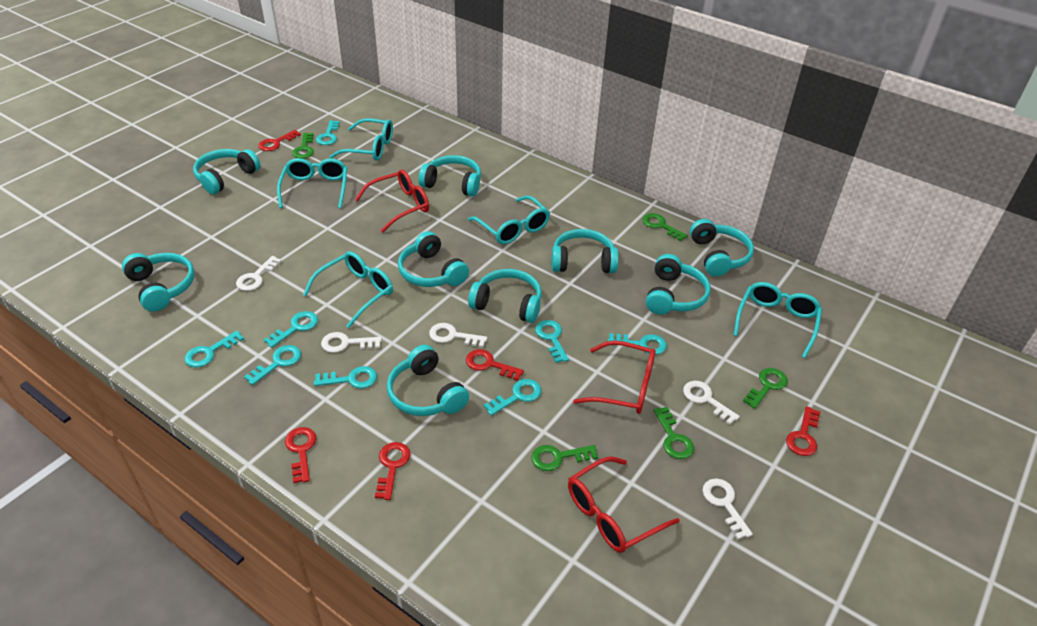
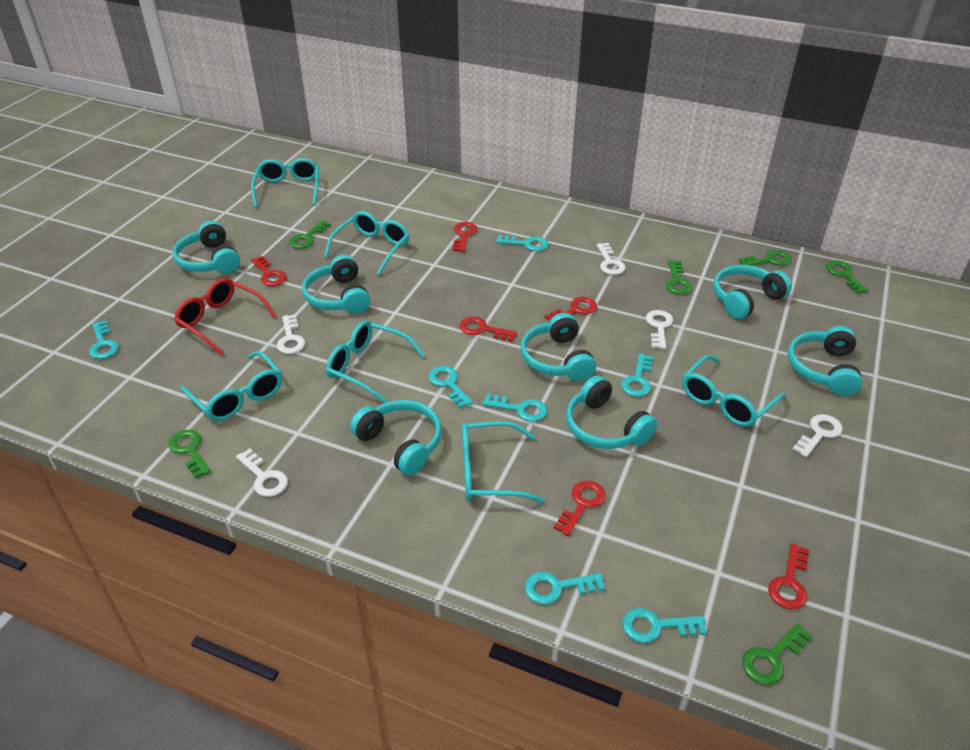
green key: [292,133,314,159] [531,445,598,471] [643,213,688,241] [654,407,694,459] [743,368,788,409] = 5 -> [168,430,211,479] [289,220,331,249] [666,260,692,294] [739,250,792,266] [742,623,813,685] [826,260,869,294] = 6
red glasses: [355,170,429,232] [568,456,680,553] [573,340,656,414] = 3 -> [174,278,277,355] = 1
red key: [258,130,301,151] [285,427,317,483] [375,442,411,500] [466,349,524,381] [786,406,820,456] = 5 -> [251,256,287,286] [453,222,477,252] [459,317,517,342] [544,297,597,321] [554,481,606,536] [768,543,809,609] = 6
turquoise glasses: [277,158,347,208] [303,251,393,328] [329,118,393,161] [468,195,550,244] [733,282,822,358] = 5 -> [180,351,283,421] [251,158,319,207] [324,211,410,275] [326,320,425,403] [462,421,545,503] [682,355,786,427] = 6
turquoise headphones: [122,253,195,312] [193,149,260,194] [387,345,469,416] [398,231,469,287] [419,155,481,197] [468,269,542,323] [552,229,619,273] [646,254,711,315] [690,219,754,276] = 9 -> [173,221,240,274] [302,255,370,314] [350,400,442,476] [520,313,596,381] [566,375,658,449] [713,265,792,319] [787,326,862,396] = 7
turquoise key: [185,331,244,368] [244,345,301,385] [263,311,318,348] [314,366,377,389] [316,120,340,145] [484,379,542,416] [535,320,569,363] [608,333,667,355] = 8 -> [89,320,119,359] [428,366,473,409] [482,394,547,422] [496,235,549,251] [525,572,605,605] [621,354,653,397] [622,608,707,643] = 7

